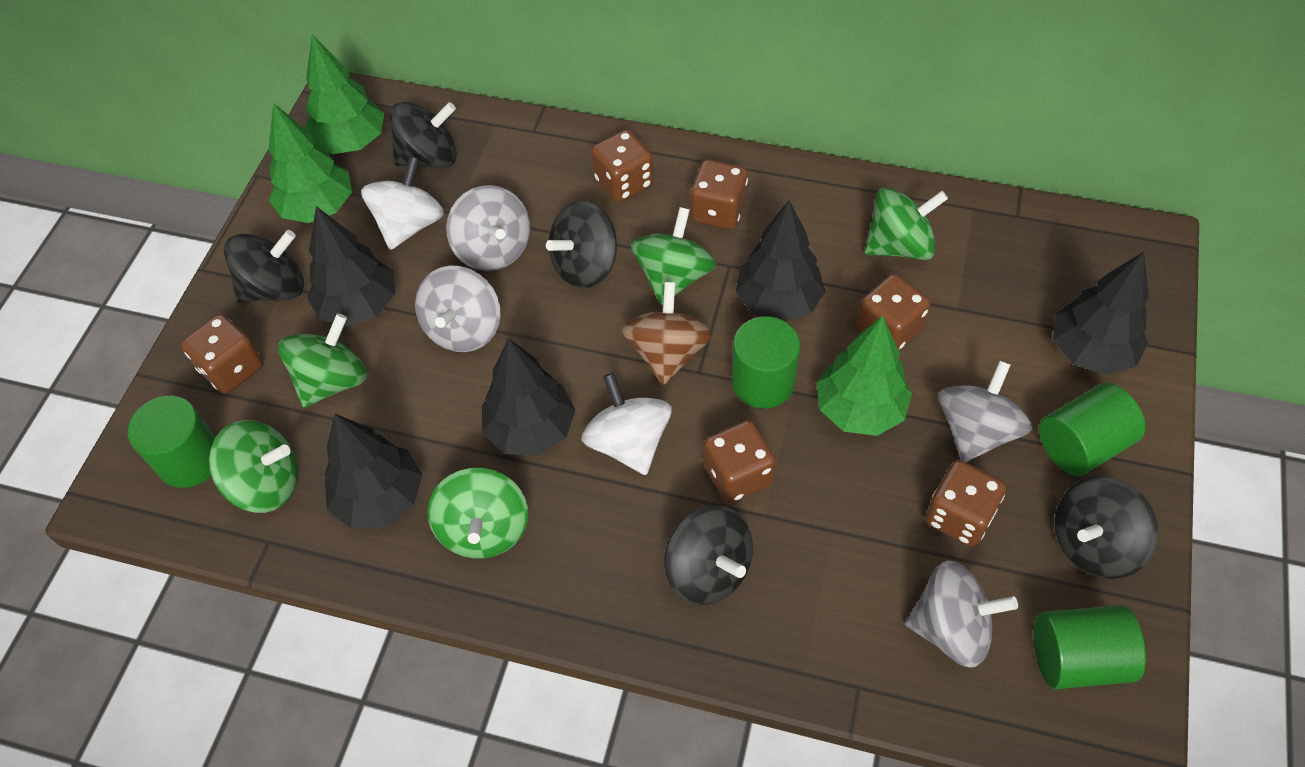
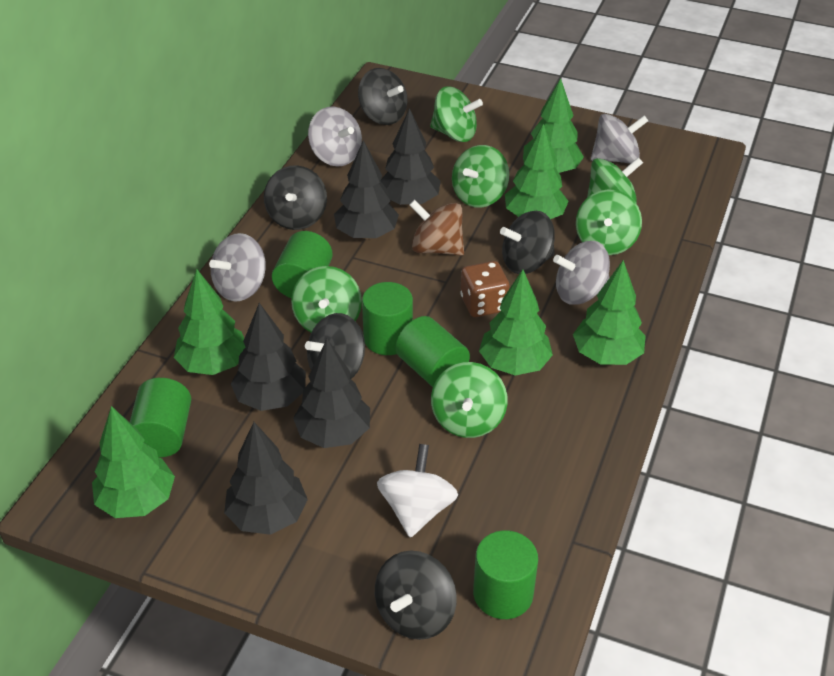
brown dice: [181,314,263,394] [591,130,654,202] [690,160,748,229] [703,420,776,503] [856,274,930,350] [925,460,1006,547] = 6 -> [460,261,510,317] = 1
green cylinder: [128,396,216,488] [731,316,800,408] [1034,605,1146,689] [1039,383,1146,476] = 4 -> [130,378,191,457] [272,231,333,298] [362,282,413,355] [395,316,470,387] [473,530,538,619] = 5
green spinning top: [209,420,298,513] [278,313,367,408] [427,468,528,559] [631,207,716,305] [864,187,948,260] = 5 -> [291,266,362,333] [430,86,483,142] [431,362,508,438] [452,145,509,208] [576,190,642,255] [587,157,643,203] = 6
green tree: [269,103,352,223] [305,34,384,154] [817,315,912,436] = 3 -> [92,406,175,518] [174,269,245,375] [479,269,553,376] [505,124,569,219] [523,78,584,173] [573,260,646,365] = 6
white spinning top: [361,156,444,250] [581,373,672,475] = 2 -> [377,444,458,538] = 1

